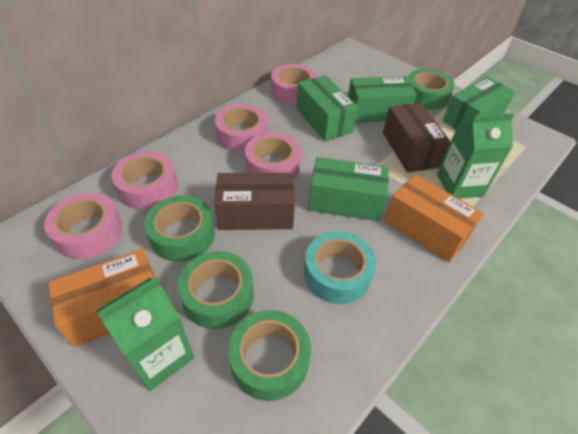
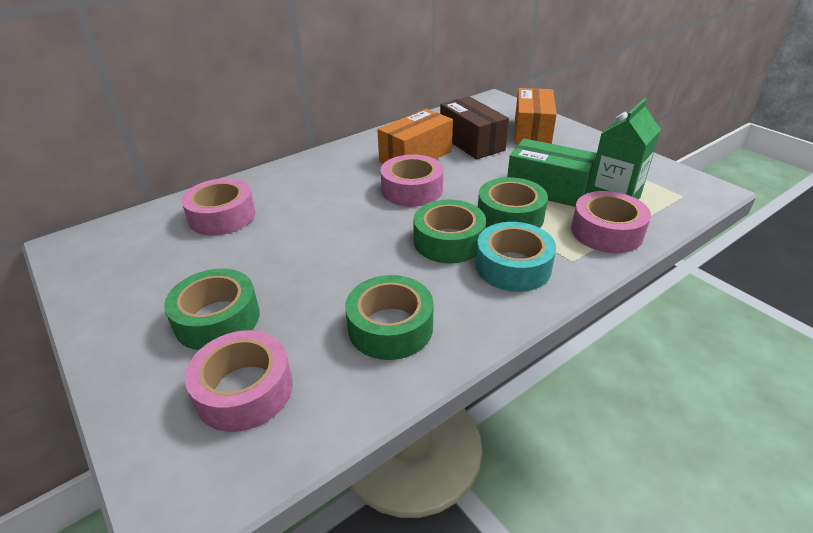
brown box: [214,173,295,230] [383,103,450,173] = 2 -> [440,97,509,159] = 1
green box: [296,75,358,141] [308,157,389,221] [348,76,417,123] [443,77,515,130] = 4 -> [507,139,597,207] = 1
green carton: [96,277,194,391] [437,113,515,199] = 2 -> [588,98,661,200] = 1
pink tape: [44,193,122,259] [112,152,178,209] [215,104,268,152] [245,132,301,180] [271,64,318,105] = 5 -> [182,178,256,236] [185,330,293,432] [381,154,443,207] [571,191,651,253] = 4

